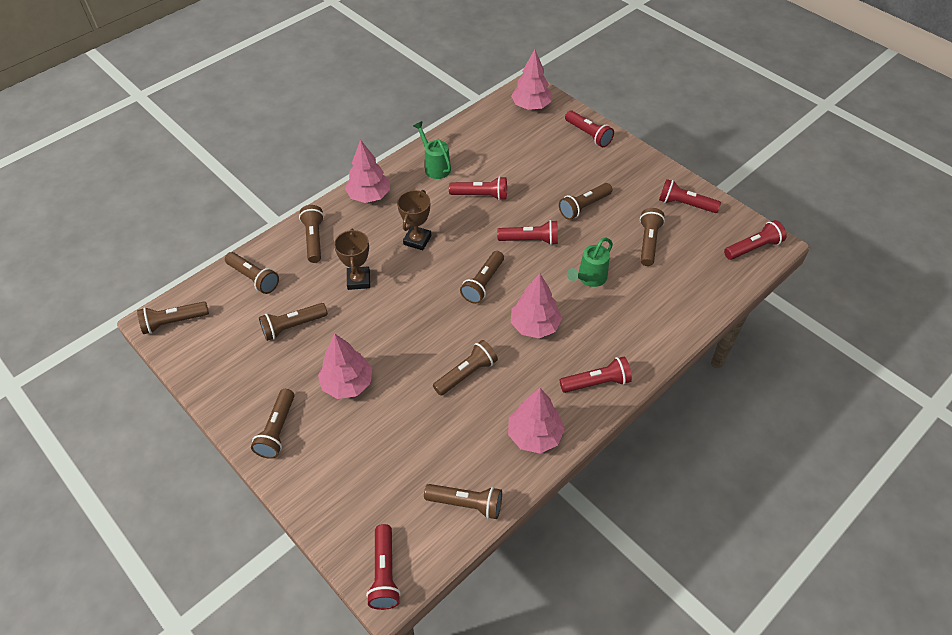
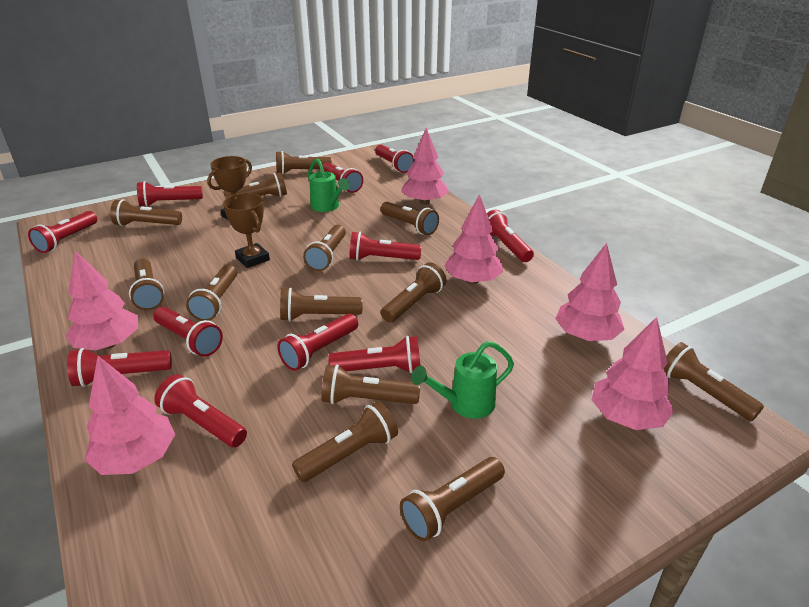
brown flashlight: [137,302,209,334] [225,252,279,294] [251,389,294,459] [259,303,328,341] [299,205,324,263] [424,484,502,519] [433,340,498,396] [460,251,504,304] [559,183,612,220] [640,208,665,266] = 10 -> [110,199,182,226] [129,258,165,310] [186,265,237,321] [223,172,287,199] [276,151,332,174] [280,288,363,321] [292,401,398,482] [303,225,346,271] [321,364,420,404] [381,202,439,235] [381,262,447,323] [400,457,505,542] [664,342,764,421] = 13
pink tree: [318,334,372,399] [345,140,390,203] [508,388,565,454] [511,49,552,110] [511,273,562,339] = 5 -> [66,250,138,351] [85,356,175,475] [401,128,449,205] [444,194,503,284] [555,243,625,341] [592,317,674,430] = 6
red flashlight: [366,524,401,610] [449,176,507,201] [497,220,558,245] [560,357,632,393] [565,110,614,147] [659,179,721,213] [724,220,786,260] = 7 -> [28,211,97,253] [67,348,172,387] [137,181,203,207] [153,307,223,357] [154,374,247,447] [277,313,358,371] [322,162,363,193] [328,336,421,373] [349,232,421,261] [375,144,414,173] [487,210,534,262] = 11

